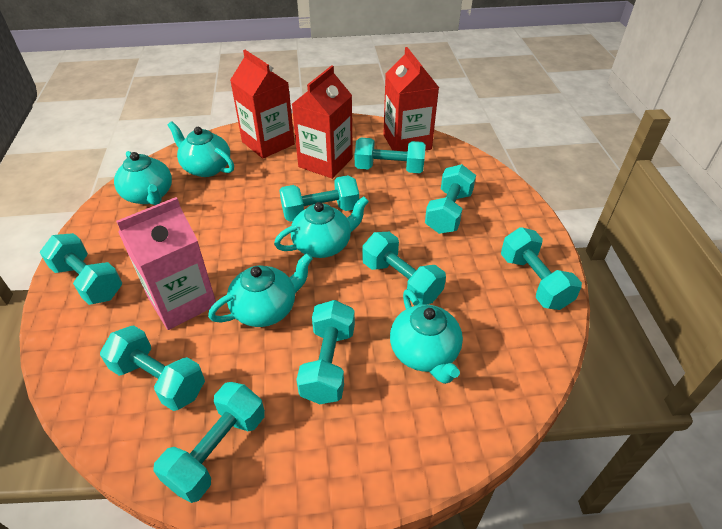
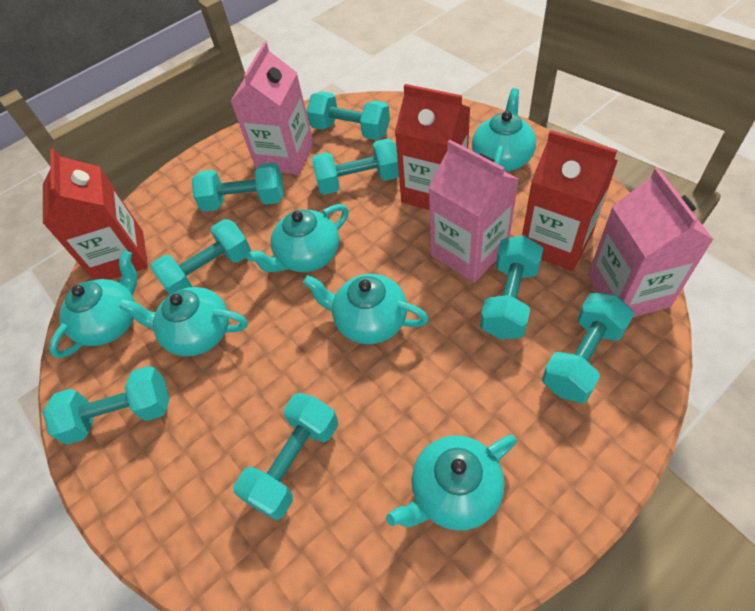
pink carton: [116,197,216,330] = 1 -> [230,42,314,175] [428,140,519,283] [588,168,714,317] = 3
turquoise dumbbell: [39,233,122,305] [100,325,205,411] [153,382,265,503] [279,175,359,222] [296,300,355,404] [355,138,426,173] [362,232,446,305] [425,164,476,234] [501,227,582,310] = 9 -> [43,366,170,445] [150,219,251,295] [192,163,284,212] [233,393,338,520] [307,92,390,140] [312,138,399,195] [480,235,543,339] [542,293,634,403] = 8
turquoise teapot: [114,151,172,205] [167,121,234,177] [208,253,313,327] [274,196,369,258] [390,289,463,384] = 5 -> [49,251,137,358] [119,287,248,357] [247,204,349,272] [303,274,429,344] [386,435,517,531] [472,88,536,172] = 6

